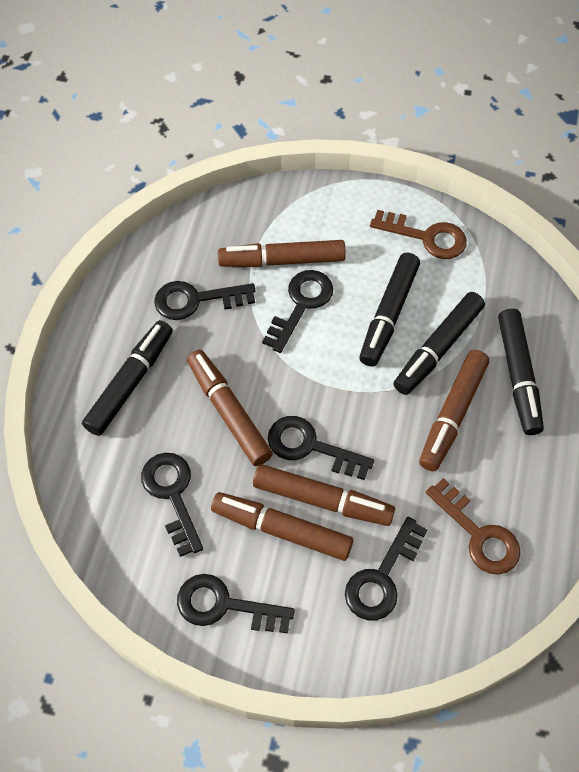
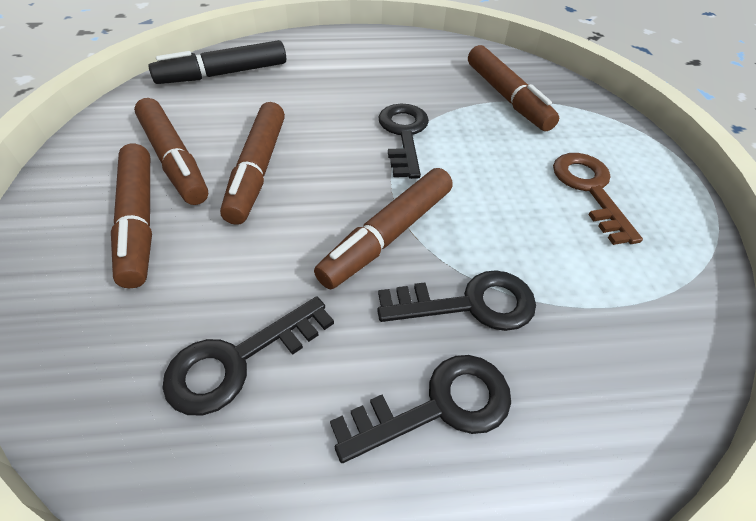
black key: [141,453,203,557] [154,281,256,320] [177,574,295,634] [262,270,333,353] [268,416,374,480] [345,517,428,620] = 6 -> [162,297,334,415] [330,355,511,463] [377,270,536,331] [378,104,429,179] = 4
black marker: [82,320,173,436] [359,253,420,367] [393,292,485,395] [498,309,544,435] = 4 -> [148,40,286,84] = 1
brown key: [370,210,467,259] [426,478,521,575] = 2 -> [553,153,643,245] = 1

